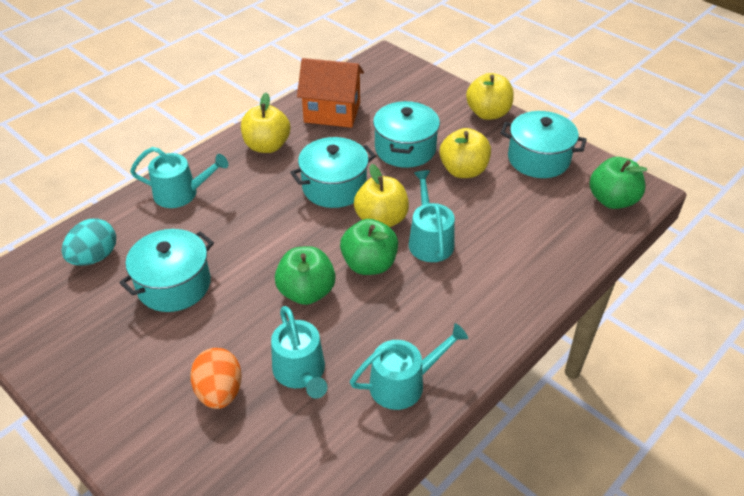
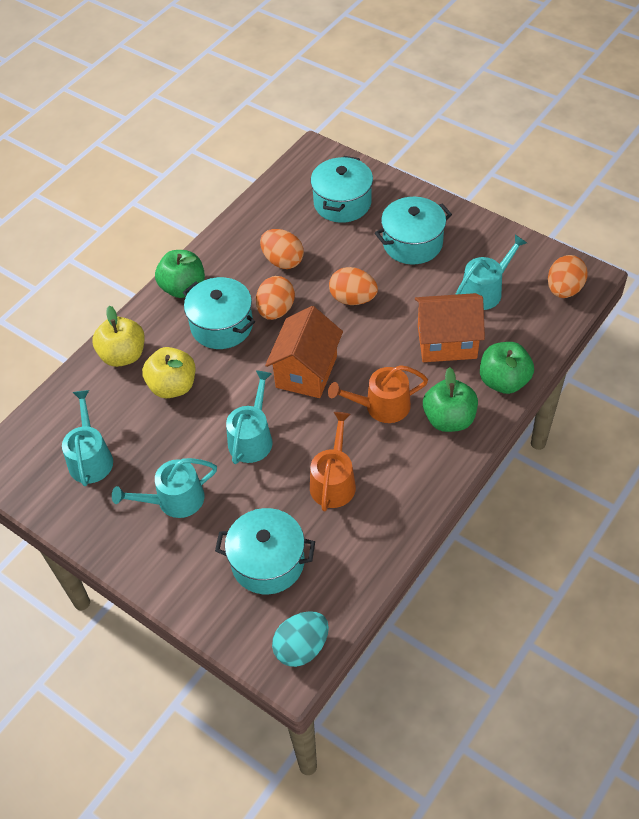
orange egg: [190,348,242,409] = 1 -> [256,276,295,320] [260,229,304,269] [329,267,378,305] [548,255,588,298] = 4
orange house: [297,58,364,128] = 1 -> [265,306,343,398] [415,293,485,362] = 2
orange watering can: none = 0 -> [310,412,356,511] [328,365,428,423] = 2
yellow apple: [241,93,290,153] [354,164,409,227] [440,128,491,178] [466,73,514,120] = 4 -> [92,306,145,367] [142,347,195,398] = 2

